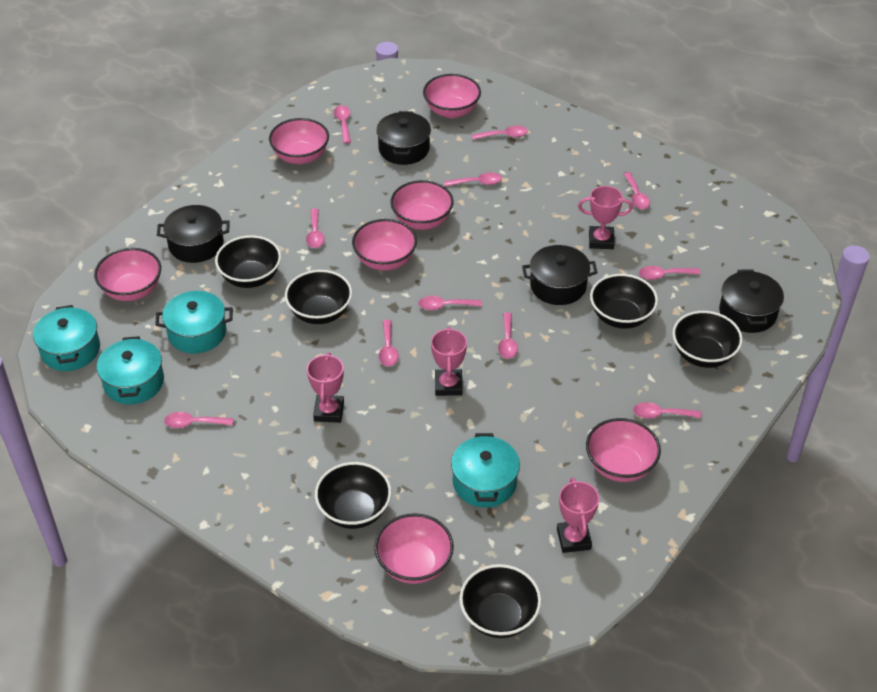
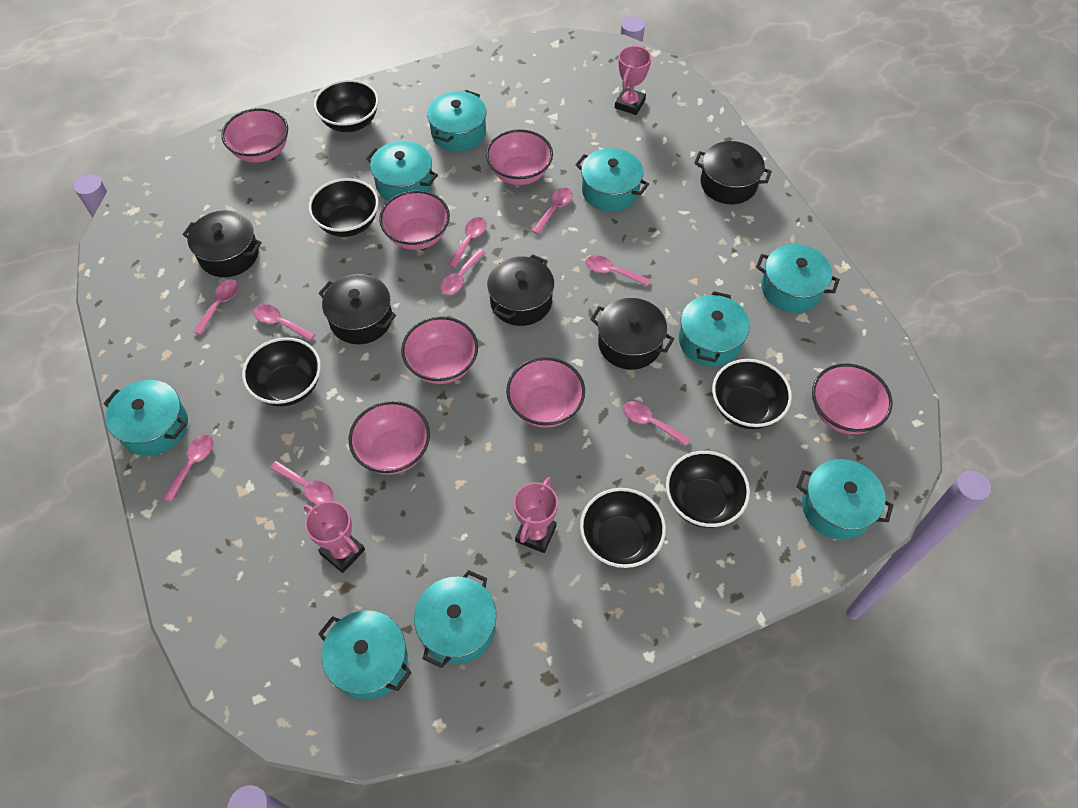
black pot: [157,205,230,263] [376,111,431,165] [522,245,598,305] [719,269,784,333] = 4 -> [183,210,262,277] [318,274,396,344] [487,254,554,326] [590,298,674,370] [694,141,772,204] = 5
pink spoon: [164,412,233,428] [306,209,325,248] [334,106,351,144] [379,320,399,366] [418,296,482,310] [444,172,502,187] [472,126,528,140] [498,312,518,359] [624,172,650,209] [633,402,702,419] [639,266,701,280] = 11 -> [163,435,213,502] [193,279,238,335] [254,304,315,341] [270,461,334,504] [440,249,486,295] [448,217,487,268] [532,188,573,235] [586,255,650,286] [623,401,691,446] = 9
pink trophy: [307,352,344,423] [431,327,467,396] [557,478,599,553] [578,186,633,249] = 4 -> [304,501,365,573] [513,477,558,553] [615,46,651,115] = 3
turquoise pot: [33,305,100,371] [97,336,164,404] [155,291,233,353] [451,433,520,508] = 4 -> [103,380,188,456] [318,610,412,700] [366,141,438,201] [414,570,496,668] [427,90,487,152] [575,148,649,212] [679,291,750,366] [756,244,840,313] [797,459,893,540] = 9

